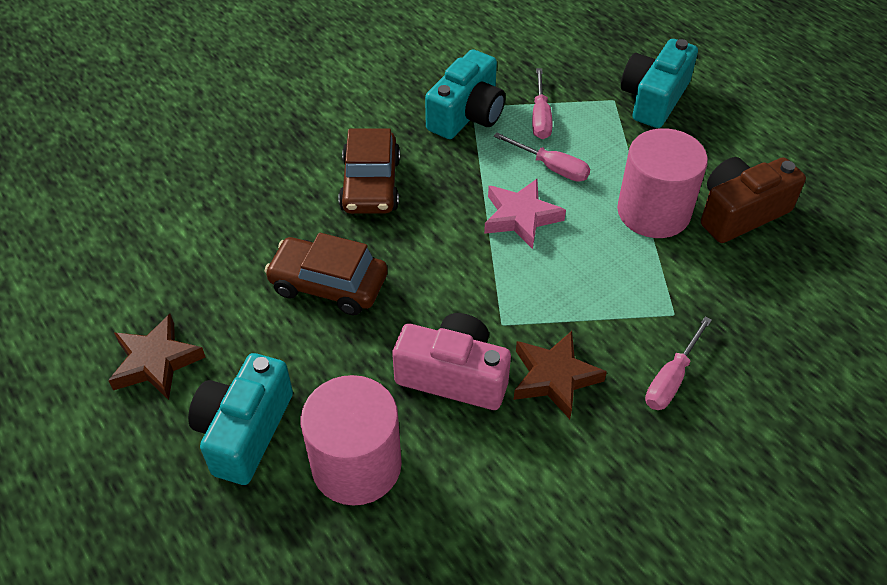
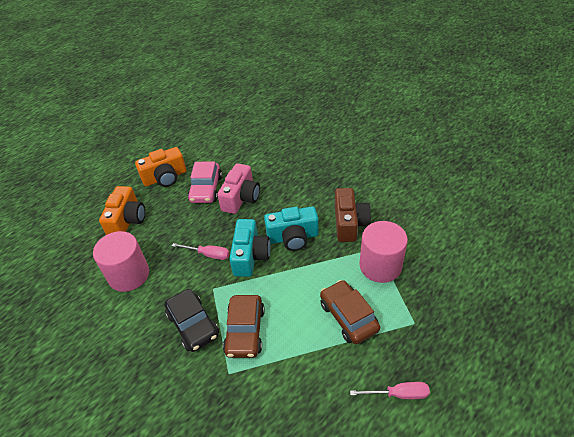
black car: none = 0 -> [164,289,219,352] = 1
brown star: [108,314,205,400] [514,331,607,419] = 2 -> none = 0
orange camera: none = 0 -> [99,186,145,235] [135,147,186,187] = 2
pink car: none = 0 -> [187,162,222,203] = 1
pink screwdriver: [494,133,590,182] [532,68,553,139] [645,316,712,410] = 3 -> [172,243,230,260] [350,382,430,399] = 2
pink star: [484,179,566,249] = 1 -> none = 0
turquoise camera: [188,353,293,485] [425,49,506,139] [621,39,698,128] = 3 -> [229,219,271,277] [264,207,319,251] = 2

